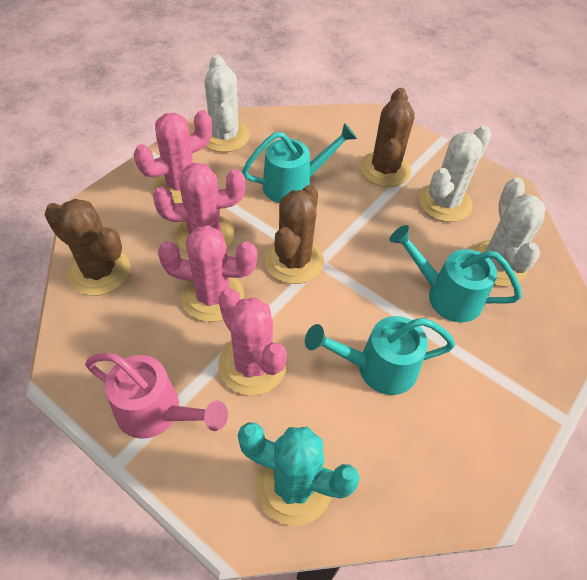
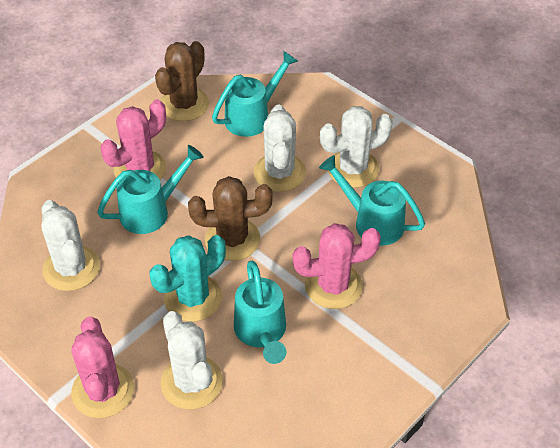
brown cactus: [44,199,130,296] [265,185,324,284] [360,88,415,187] = 3 -> [155,41,209,121] [188,176,273,261] = 2
pink cactus: [134,110,212,203] [153,163,245,253] [158,225,257,322] [218,288,287,395] = 4 -> [71,317,134,418] [101,99,166,180] [293,223,381,309] = 3
pink watering can: [85,353,228,439] = 1 -> none = 0
turquoise watering can: [242,123,357,203] [305,316,455,395] [389,225,522,323] = 3 -> [97,145,204,234] [212,51,298,137] [234,261,286,364] [319,155,425,246] = 4
white cactus: [204,54,250,152] [418,126,491,222] [471,177,546,287] = 3 -> [41,200,100,291] [161,311,223,410] [253,105,306,192] [320,106,393,188] = 4

